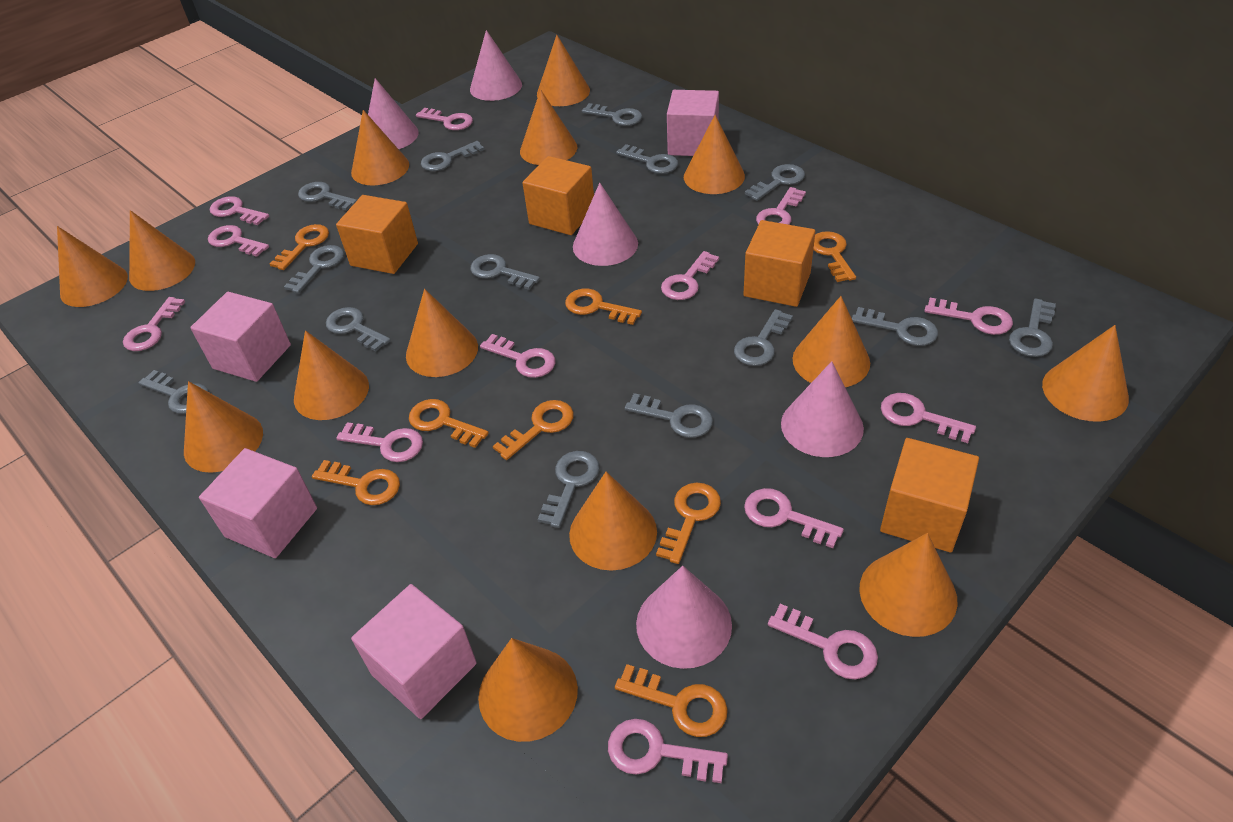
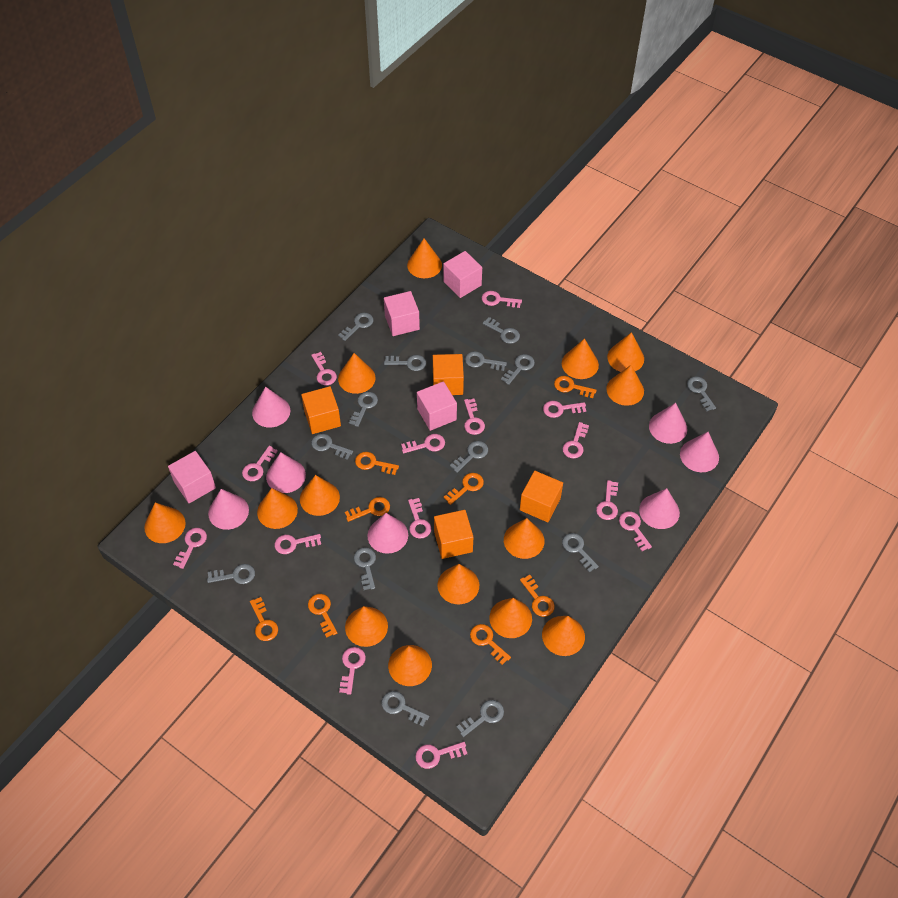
pink cone: [368,78,419,149] [470,30,522,101] [573,183,638,266] [636,566,732,669] [781,361,864,457] = 5 -> [208,489,249,530] [252,387,290,428] [266,452,306,493] [367,513,408,554] [639,488,680,529] [649,403,687,444] [680,432,719,472] = 7
pink key: [123,297,185,351] [208,225,269,257] [210,196,269,225] [336,422,423,462] [416,108,473,130] [480,334,555,378] [608,719,728,783] [661,251,719,300] [744,488,844,548] [756,187,806,225] [768,604,878,679] [881,393,976,443] [924,298,1013,335] = 13 -> [173,528,207,569] [242,446,278,481] [275,534,321,554] [311,352,337,385] [339,647,366,695] [401,434,445,454] [408,498,431,539] [415,742,467,769] [464,398,485,435] [482,291,522,308] [543,401,586,418] [562,422,589,458] [596,480,618,520] [619,511,652,551] = 14

